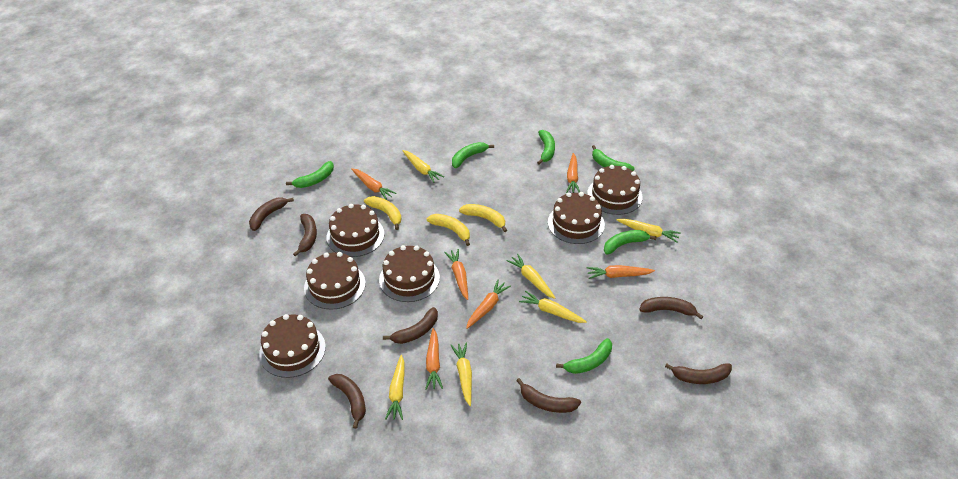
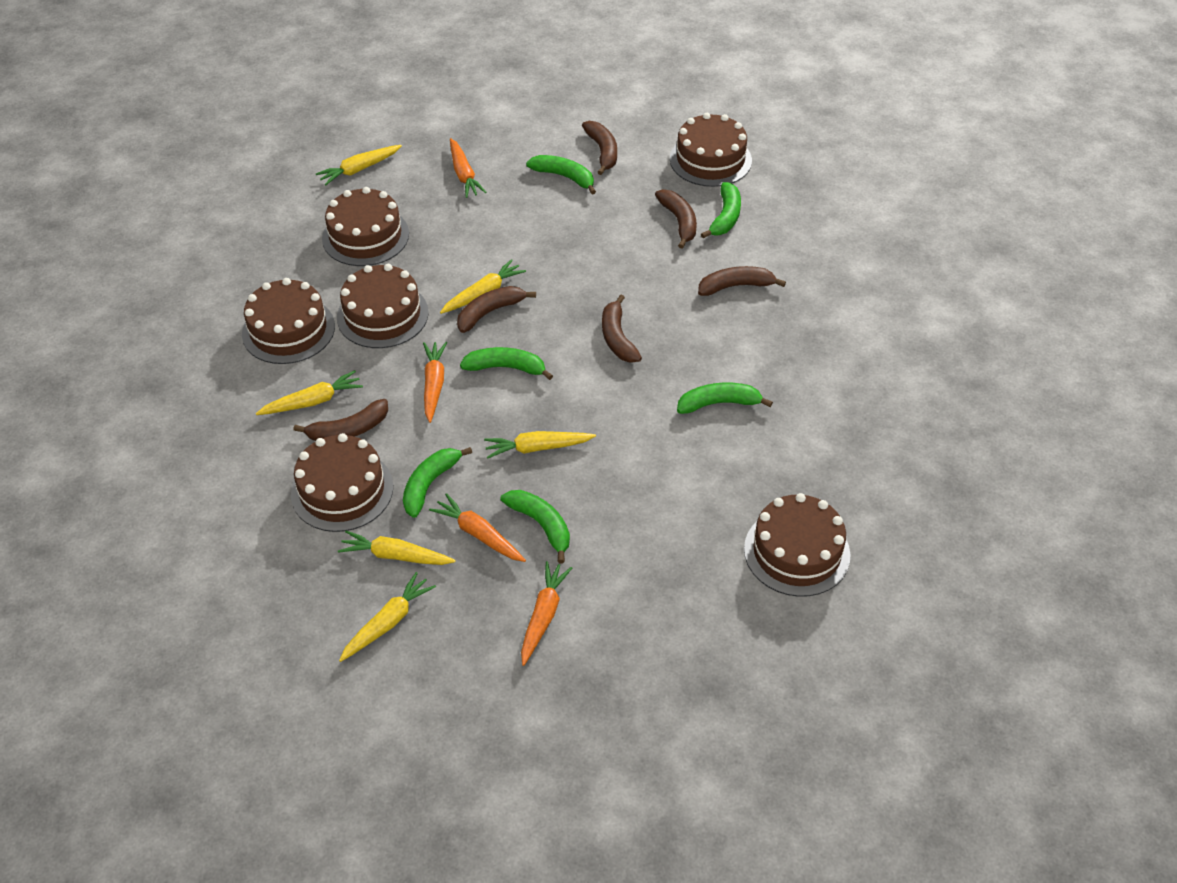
brown banana: [249,197,294,231] [293,214,317,257] [328,374,366,429] [383,307,438,344] [516,378,581,413] [639,297,703,319] [665,363,732,384] = 7 -> [293,399,388,441] [457,286,536,333] [582,121,617,175] [602,295,642,363] [655,189,697,248] [698,266,786,296] = 6
orange carrot: [351,168,397,200] [425,328,443,390] [444,249,468,300] [466,279,511,329] [566,153,580,193] [587,265,655,279] = 6 -> [423,342,447,423] [429,493,526,562] [450,138,487,198] [521,561,572,666] = 4
yellow banana: [364,196,401,230] [427,214,470,246] [459,204,507,232] = 3 -> none = 0

